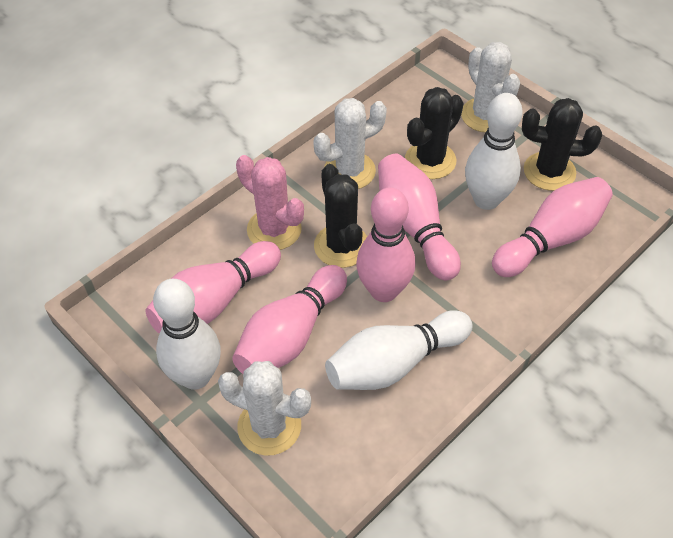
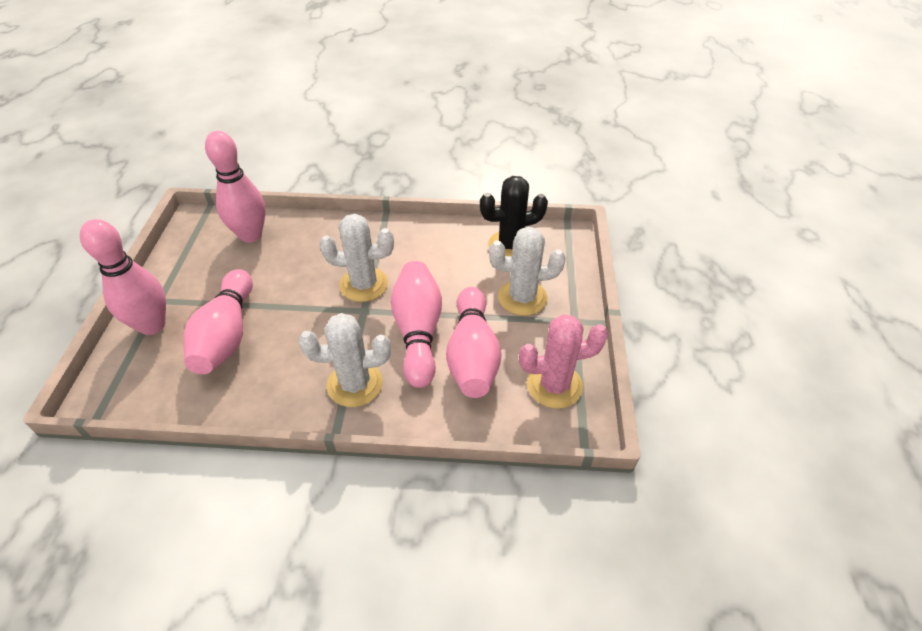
black cactus: [314,164,367,268] [405,87,464,179] [522,98,602,191] = 3 -> [480,176,548,256] = 1
white bowling pin: [153,279,221,390] [325,311,473,390] [465,93,523,210] = 3 -> none = 0

